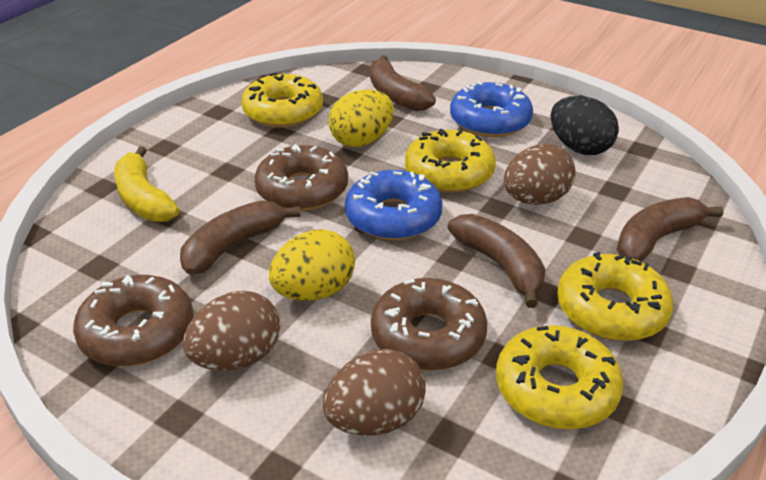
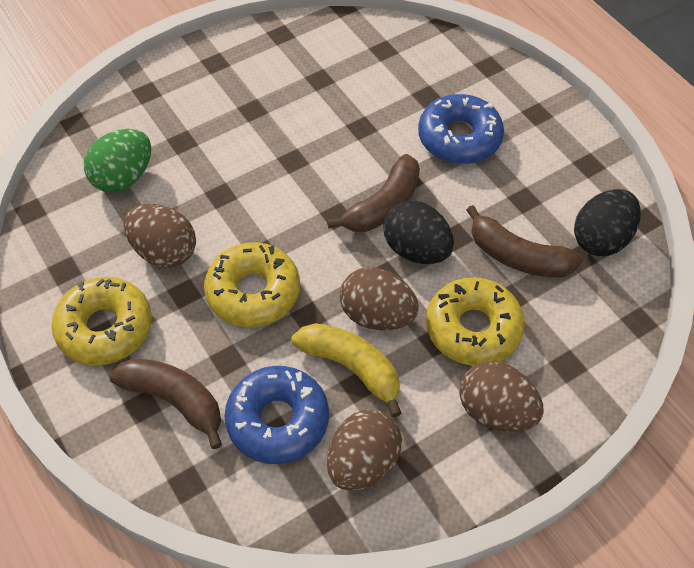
black egg: [551,96,619,155] = 1 -> [383,201,454,264] [574,189,641,256] = 2
brown banana: [180,200,301,275] [370,55,436,111] [448,214,546,308] [617,197,724,262] = 4 -> [109,358,222,449] [327,154,420,232] [466,205,582,278] = 3
brown donut: [73,275,194,367] [254,144,348,211] [371,278,487,371] = 3 -> none = 0
brown egg: [183,291,280,371] [323,349,426,436] [504,144,576,205] = 3 -> [124,204,196,268] [327,410,402,491] [340,267,419,330] [460,361,544,432] = 4
green egg: none = 0 -> [84,129,151,192] = 1
yellow donut: [241,73,323,127] [405,129,496,193] [496,325,623,429] [557,252,673,341] = 4 -> [52,277,152,365] [204,242,300,327] [426,277,525,366] = 3
yellow egg: [269,229,355,301] [328,90,394,147] = 2 -> none = 0

